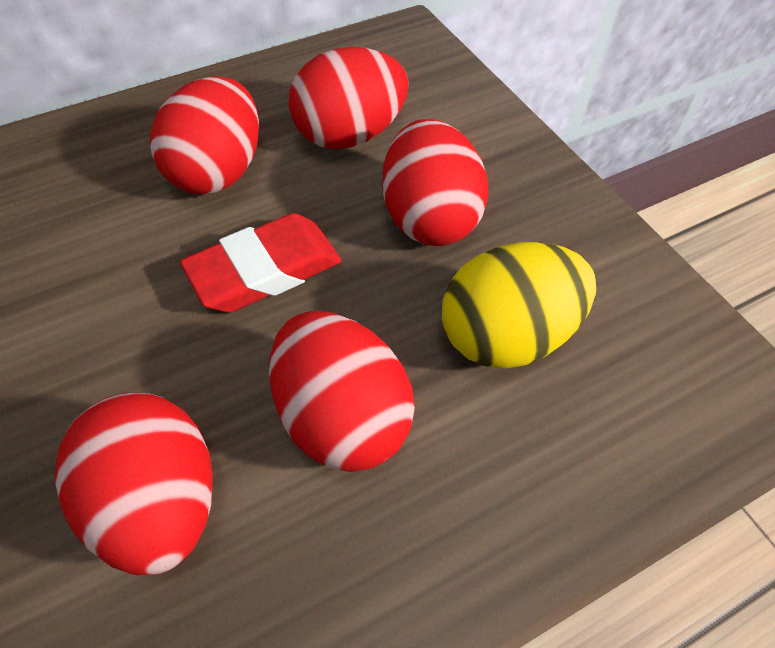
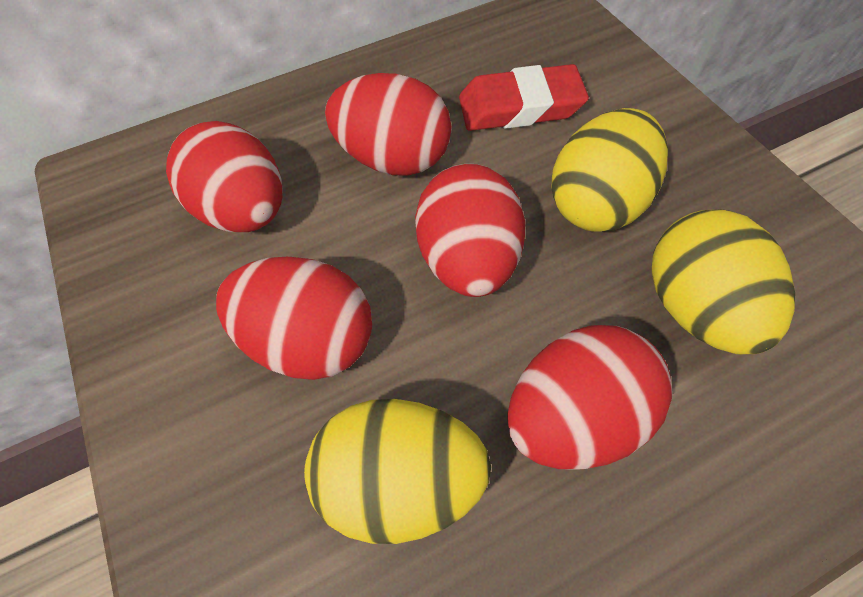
yellow egg: [442,242,596,368] = 1 -> [304,399,491,544] [552,108,668,232] [652,209,795,354] = 3

